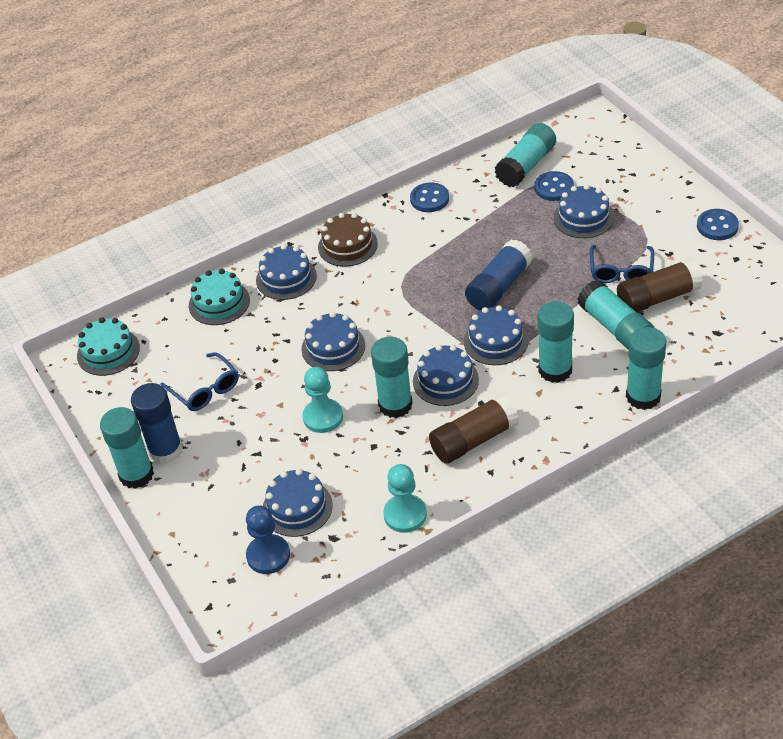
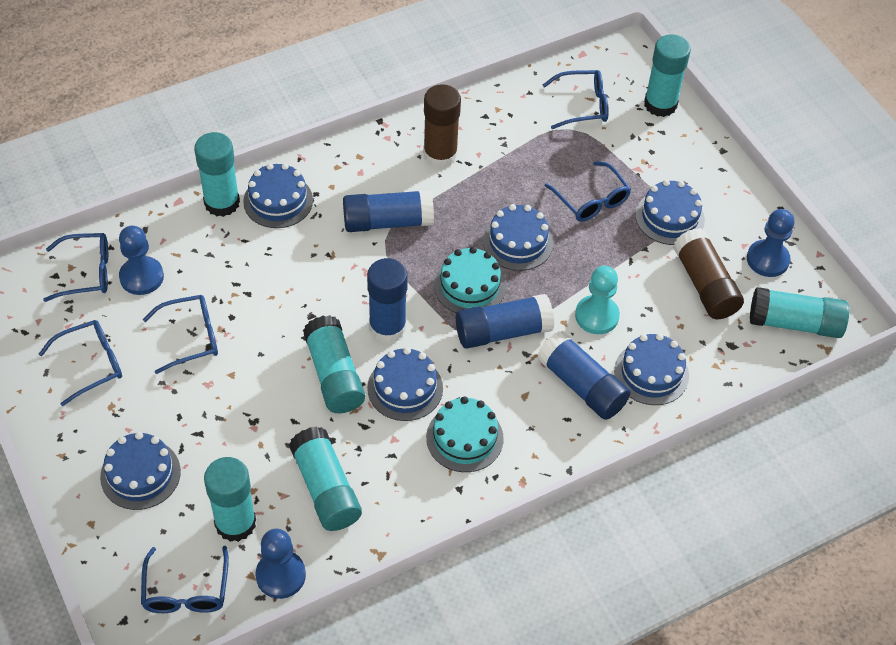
blue button: [410,183,449,212] [534,171,574,201] [697,209,739,240] = 3 -> none = 0
blue glasses: [161,352,239,411] [590,245,654,283] = 2 -> [39,320,122,406] [43,233,108,302] [141,546,229,613] [143,295,218,374] [543,70,609,129] [545,161,631,222] = 6
blue glue stick: [131,383,183,464] [465,239,533,311] = 2 -> [343,190,434,232] [367,258,408,343] [456,294,554,349] [537,331,631,420] = 4
blue pawn: [246,506,290,574] = 1 -> [119,226,164,295] [255,529,306,599] [747,209,795,277] = 3
brown cake: [318,213,378,267] = 1 -> none = 0
turquoise pawn: [302,367,343,433] [383,464,427,533] = 2 -> [575,266,620,334] = 1

